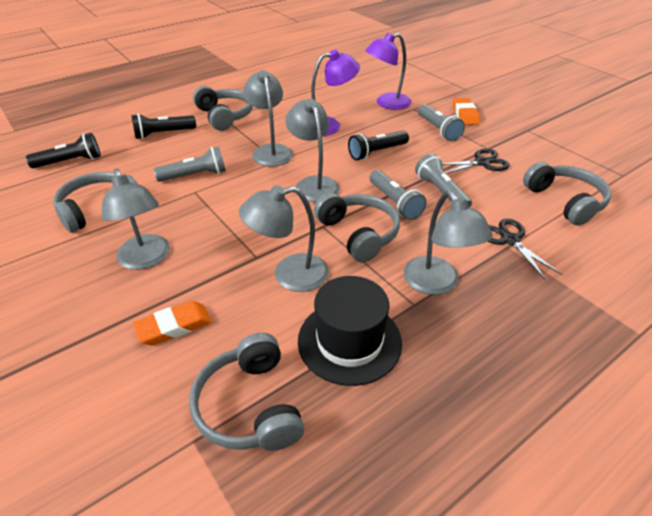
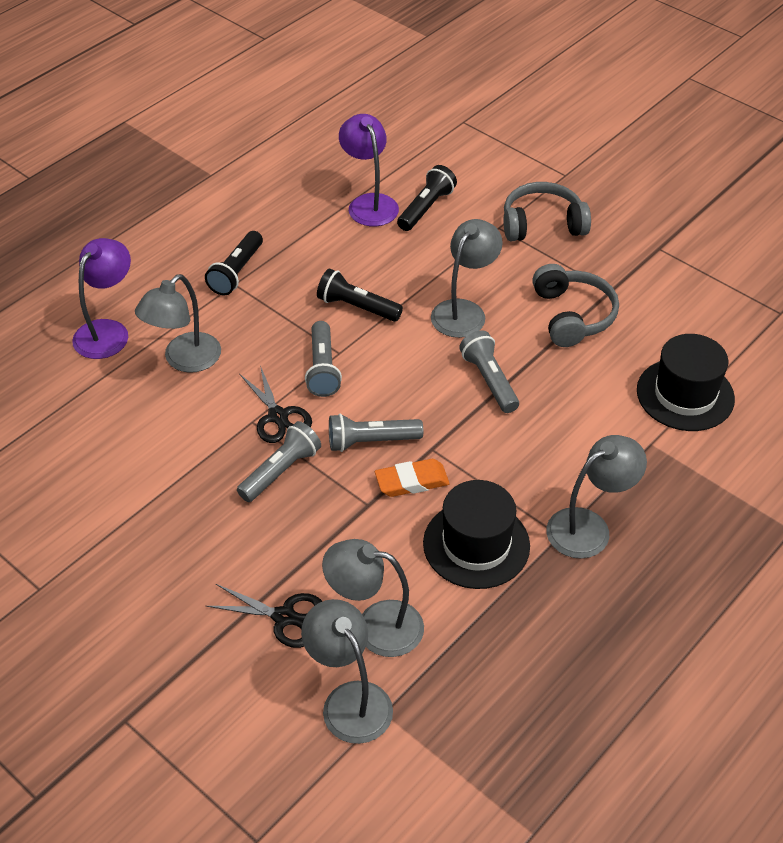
black hat: [298,276,402,386] = 1 -> [423,480,530,589] [637,334,735,431] = 2
grey headphones: [53,172,138,233] [189,333,304,451] [193,86,253,131] [314,193,400,263] [523,162,611,226] = 5 -> [504,182,591,241] [532,264,619,347] = 2
orange eraser: [133,301,212,345] [453,98,480,125] = 2 -> [375,459,450,497] = 1

